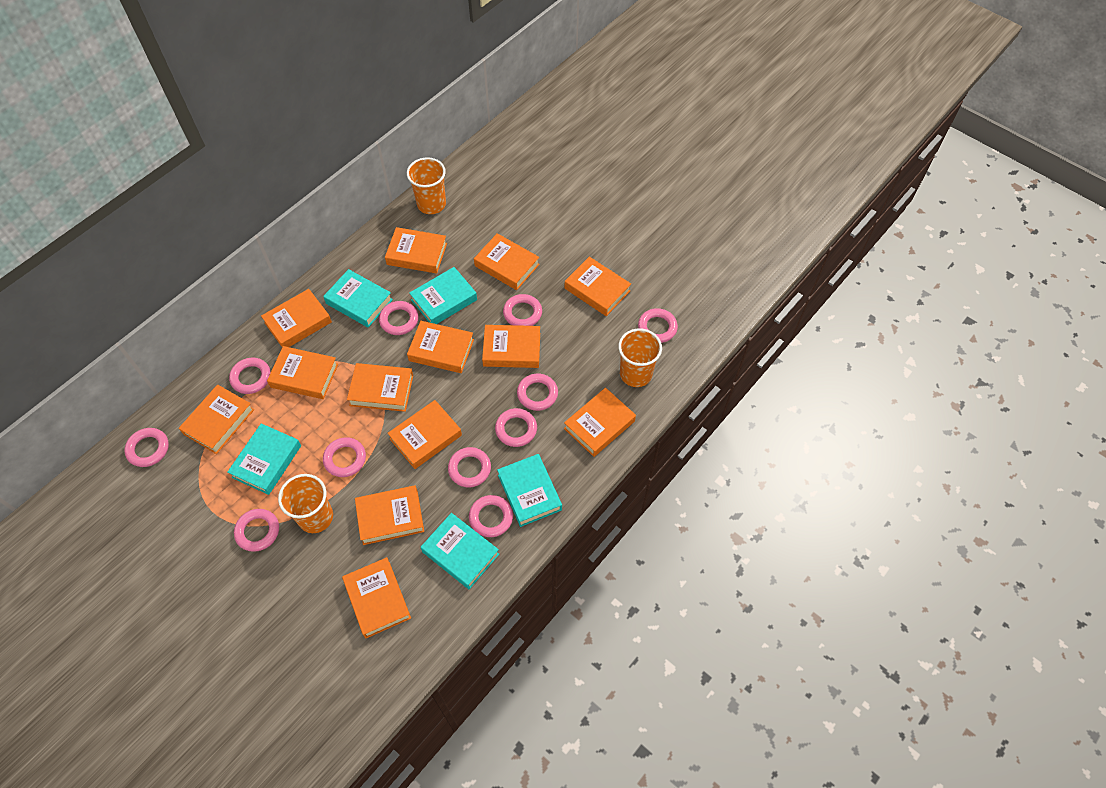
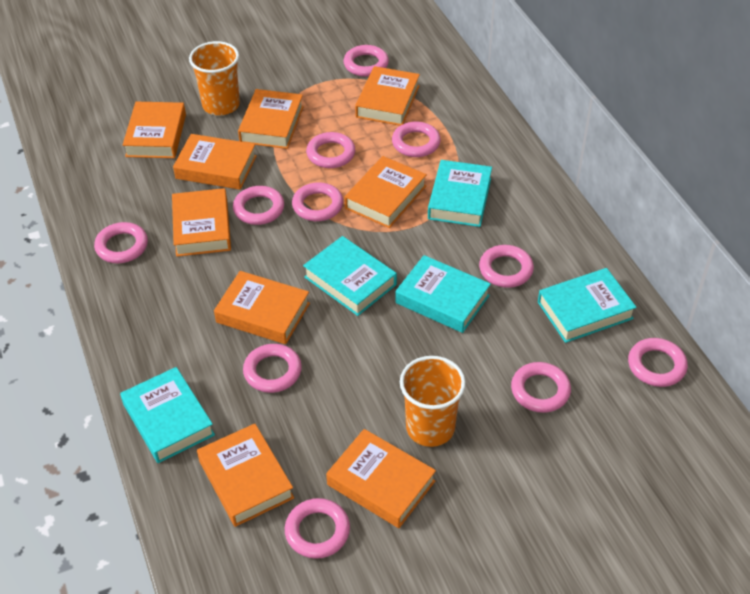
orange book: [179,384,254,454] [261,289,332,347] [267,346,338,399] [342,557,411,638] [347,363,413,412] [355,485,424,545] [385,227,447,273] [388,400,462,469] [407,321,474,373] [474,233,540,290] [482,325,540,368] [564,388,636,457] [565,257,631,316] = 13 -> [123,102,186,158] [172,188,231,257] [173,134,257,190] [197,424,294,527] [214,271,310,344] [238,89,304,149] [326,429,436,528] [344,156,427,228] [355,66,420,126] = 9
orange cup: [278,474,333,533] [407,157,446,214] [618,328,662,387] = 3 -> [189,41,240,115] [400,356,466,447] = 2

